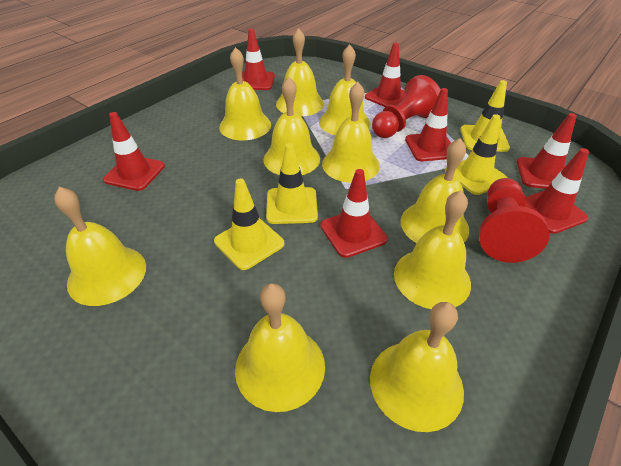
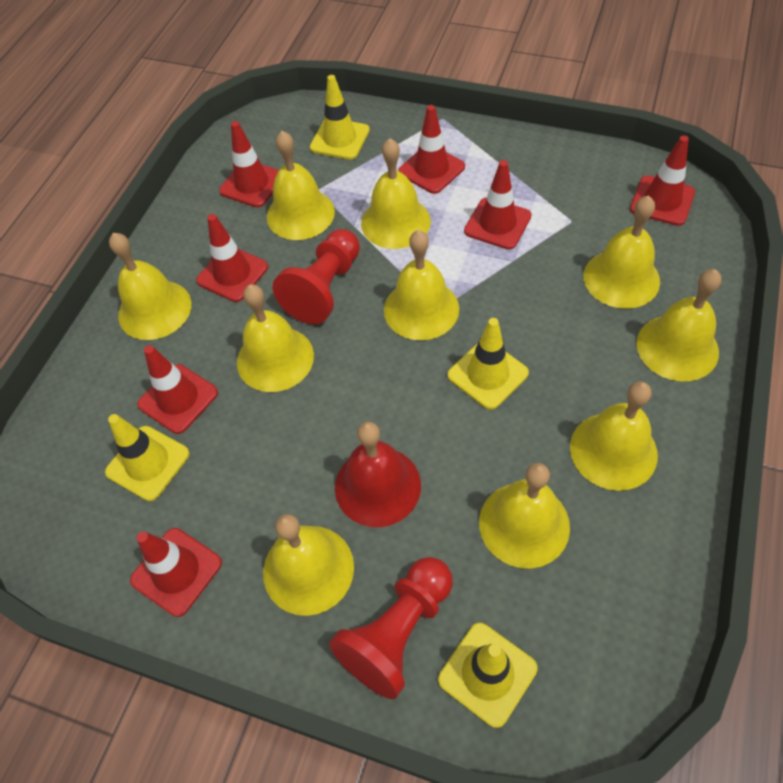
red bell: none = 0 -> [335,421,421,527] = 1

